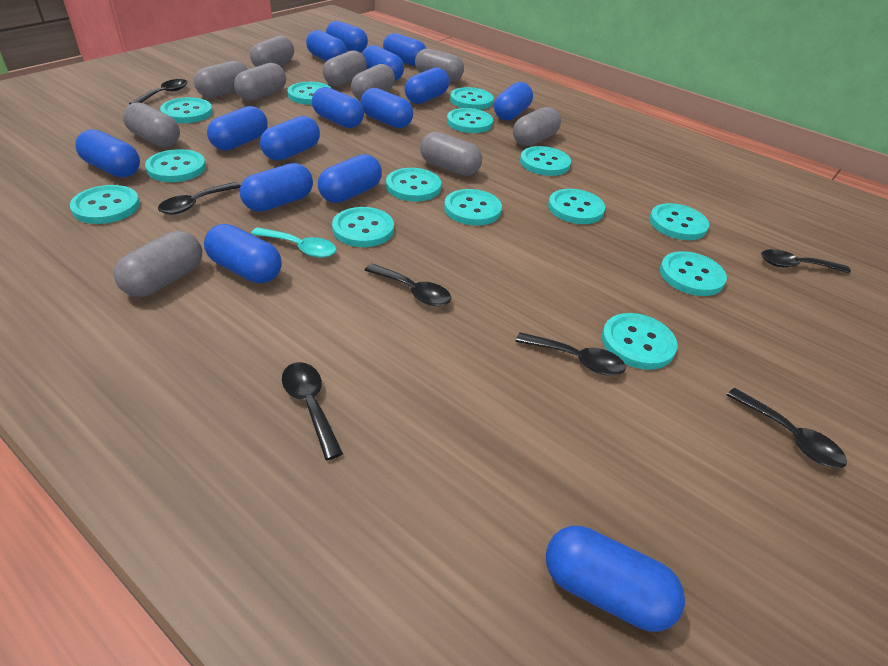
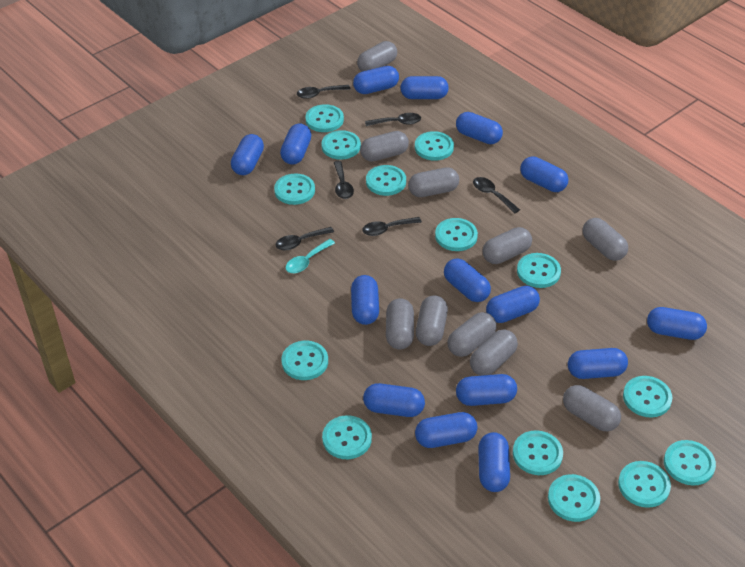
black spoon: [129,79,187,104] [158,182,241,214] [282,362,343,460] [365,264,451,306] [515,332,626,376] [727,388,847,468] [761,249,851,273] = 7 -> [275,227,334,250] [297,85,350,99] [334,161,354,199] [362,217,422,236] [365,113,421,126] [473,177,520,214] = 6

